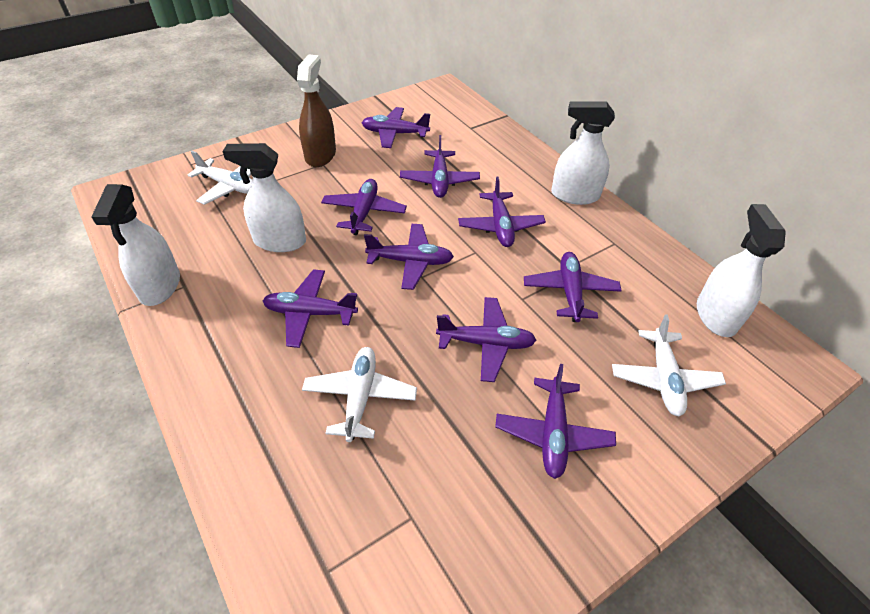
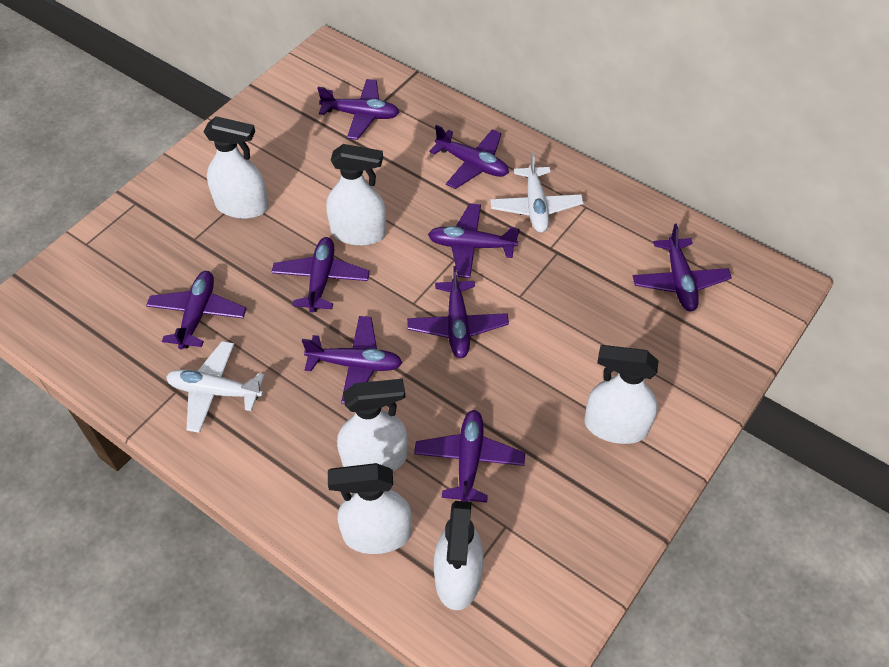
brown spray bottle: [297,55,336,167] = 1 -> none = 0
white plane: [188,151,253,205] [302,347,417,442] [612,314,726,416] = 3 -> [166,341,265,433] [490,152,583,233] = 2
white spray bottle: [91,184,180,306] [223,143,306,252] [551,101,615,205] [697,204,786,337] = 4 -> [203,116,269,219] [326,144,386,246] [328,463,412,554] [337,379,408,471] [434,501,484,610] [584,345,659,444] = 6

